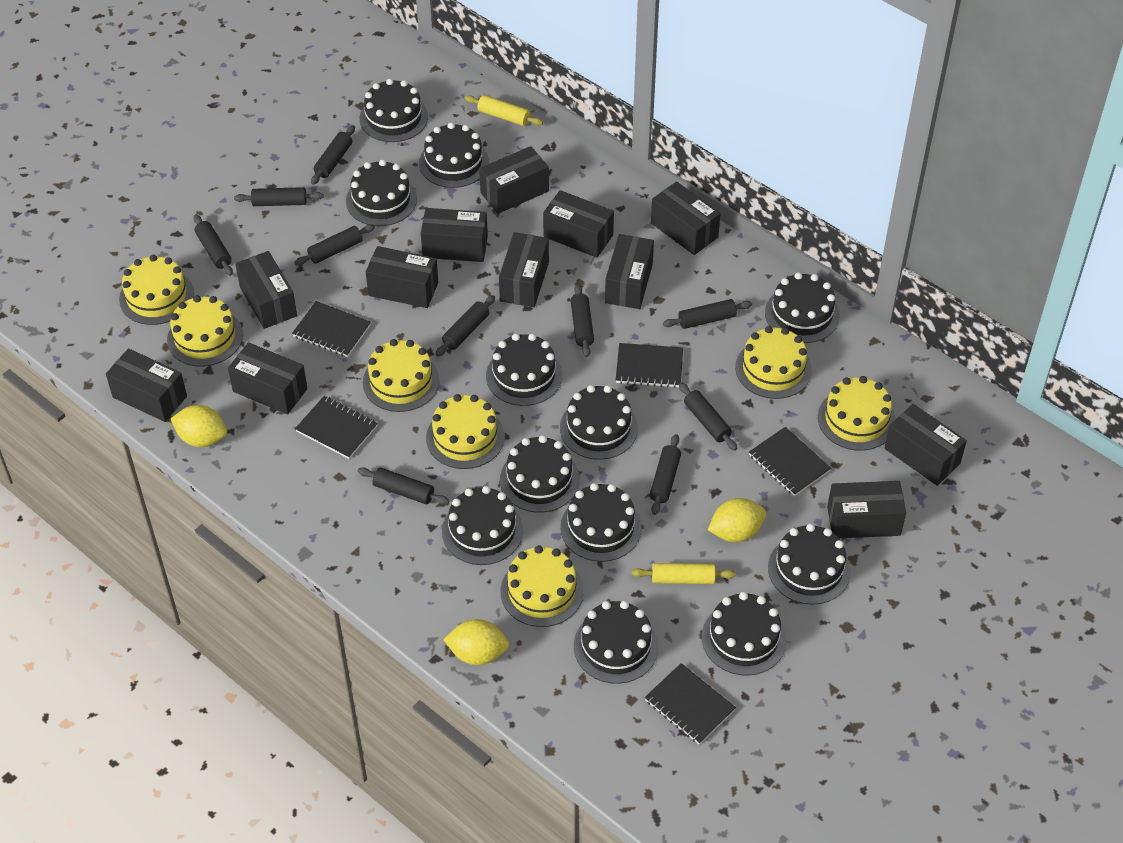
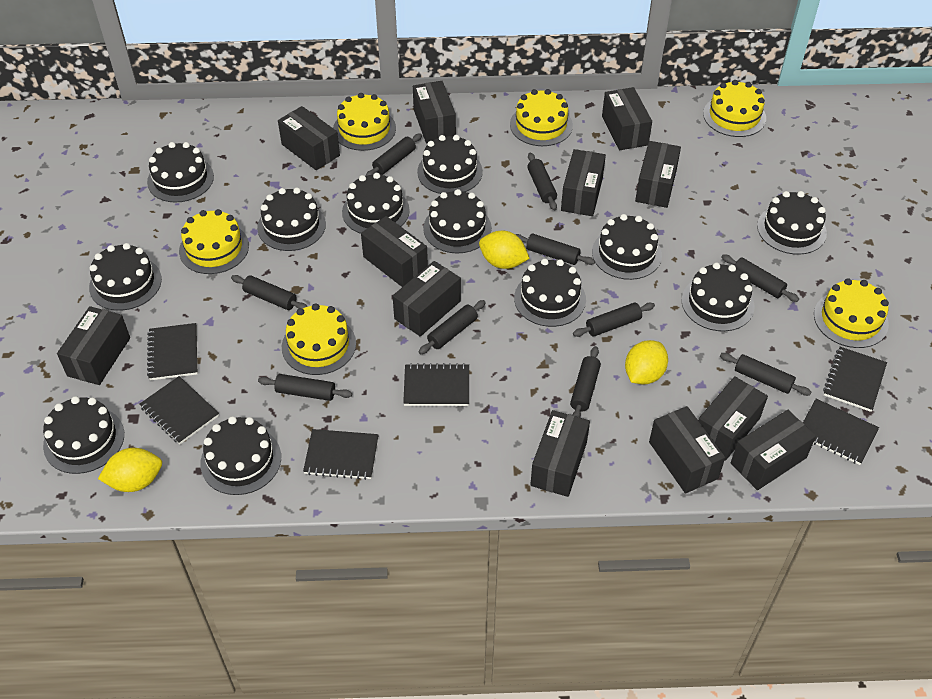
black notebook: [292,301,371,357] [295,396,378,459] [616,343,683,388] [645,663,736,744] [749,427,831,496] = 5 -> [139,376,219,444] [147,323,198,380] [303,429,379,480] [403,363,469,406] [803,399,879,465] [823,347,887,412] = 6
yellow cake: [119,255,194,325] [167,295,243,367] [363,339,439,412] [426,394,505,469] [500,545,584,627] [735,326,812,399] [818,376,896,451] = 7 -> [179,209,249,274] [282,303,356,375] [333,93,396,151] [510,89,573,146] [703,80,766,137] [814,278,889,348] = 6
yellow rolling pin: [465,95,543,126] [632,563,736,584] = 2 -> none = 0

